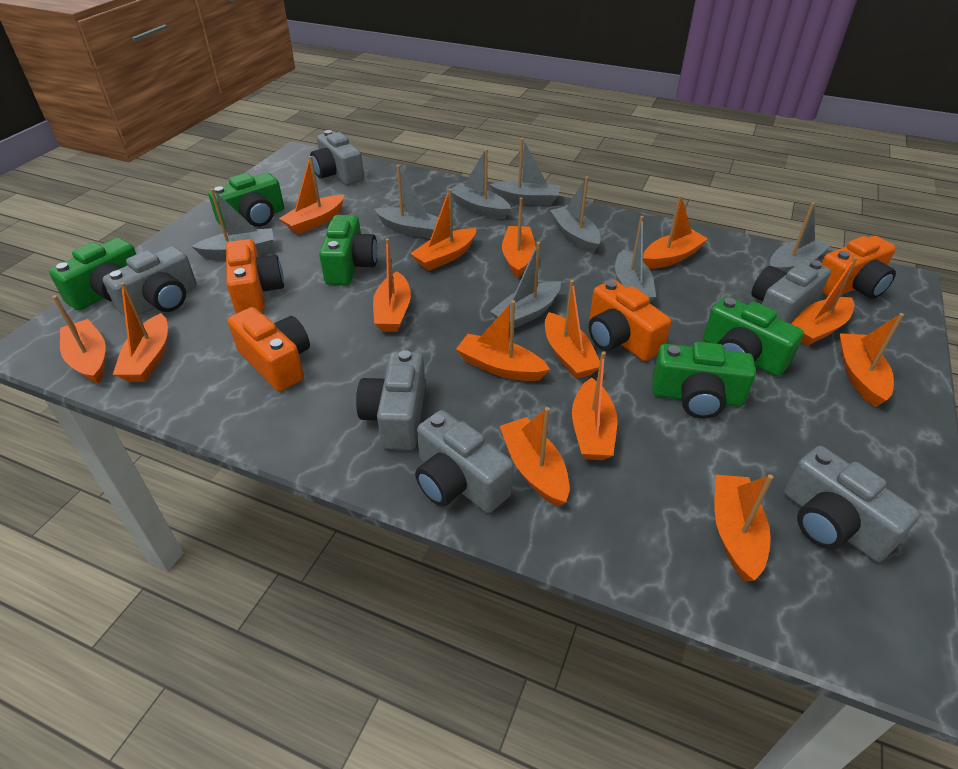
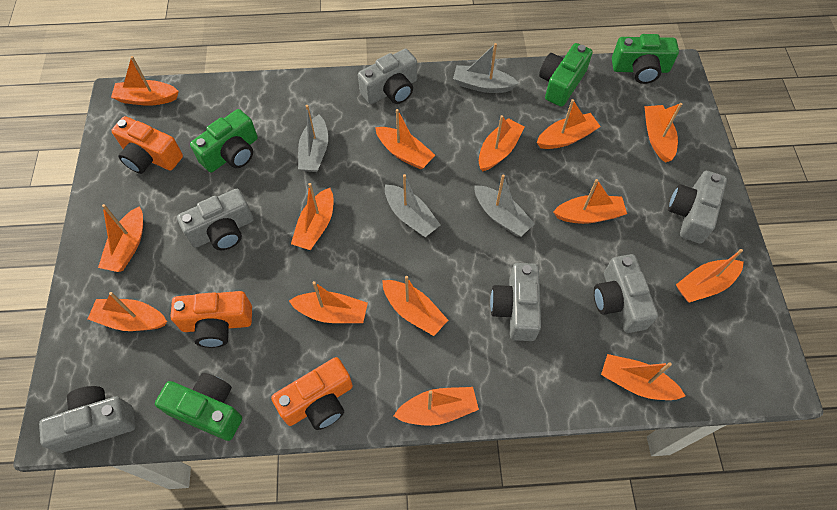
green camera: [49,238,136,310] [208,173,284,229] [319,215,378,285] [652,342,756,419] [703,296,804,376] = 5 -> [155,373,242,441] [190,109,258,172] [539,43,593,107] [612,34,679,84] = 4
grey boat: [191,189,274,259] [374,165,438,239] [451,149,511,219] [489,138,560,205] [490,242,561,330] [550,176,601,253] [615,216,656,303] [770,202,830,273] = 8 -> [298,105,328,172] [385,174,440,237] [453,43,519,93] [474,174,535,237] = 4
orange camera: [226,239,284,313] [228,307,310,391] [589,280,671,361] [822,236,896,299] = 4 -> [111,116,183,174] [170,291,252,348] [271,357,353,430] = 3

